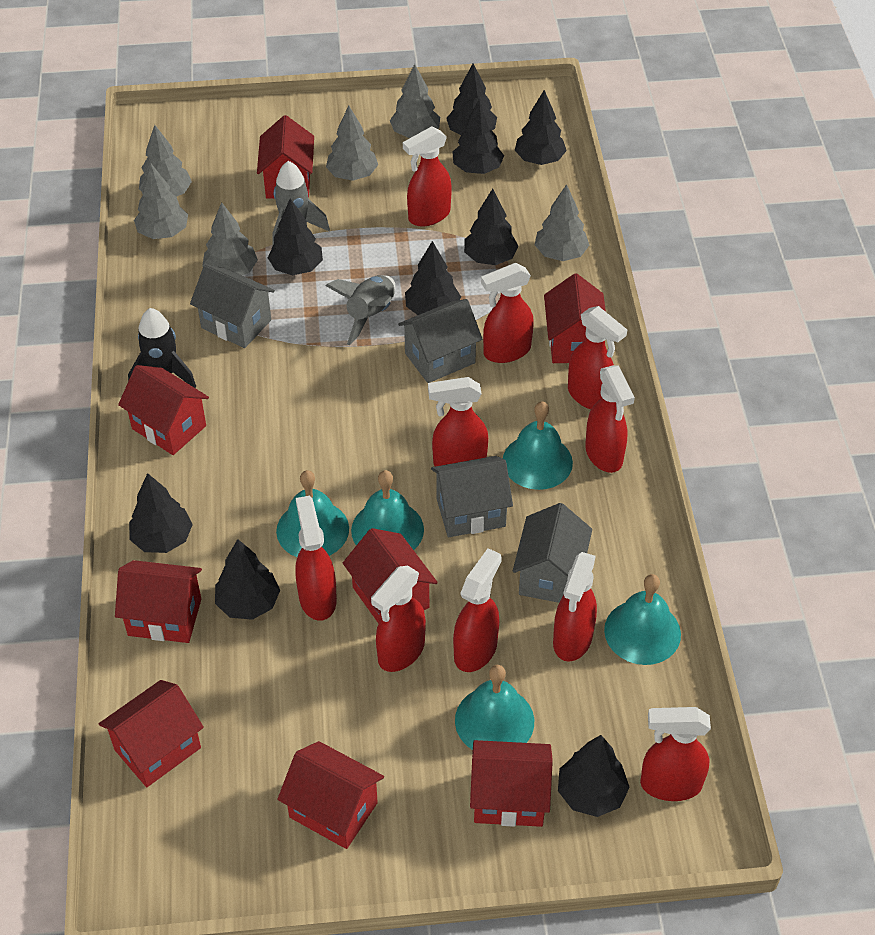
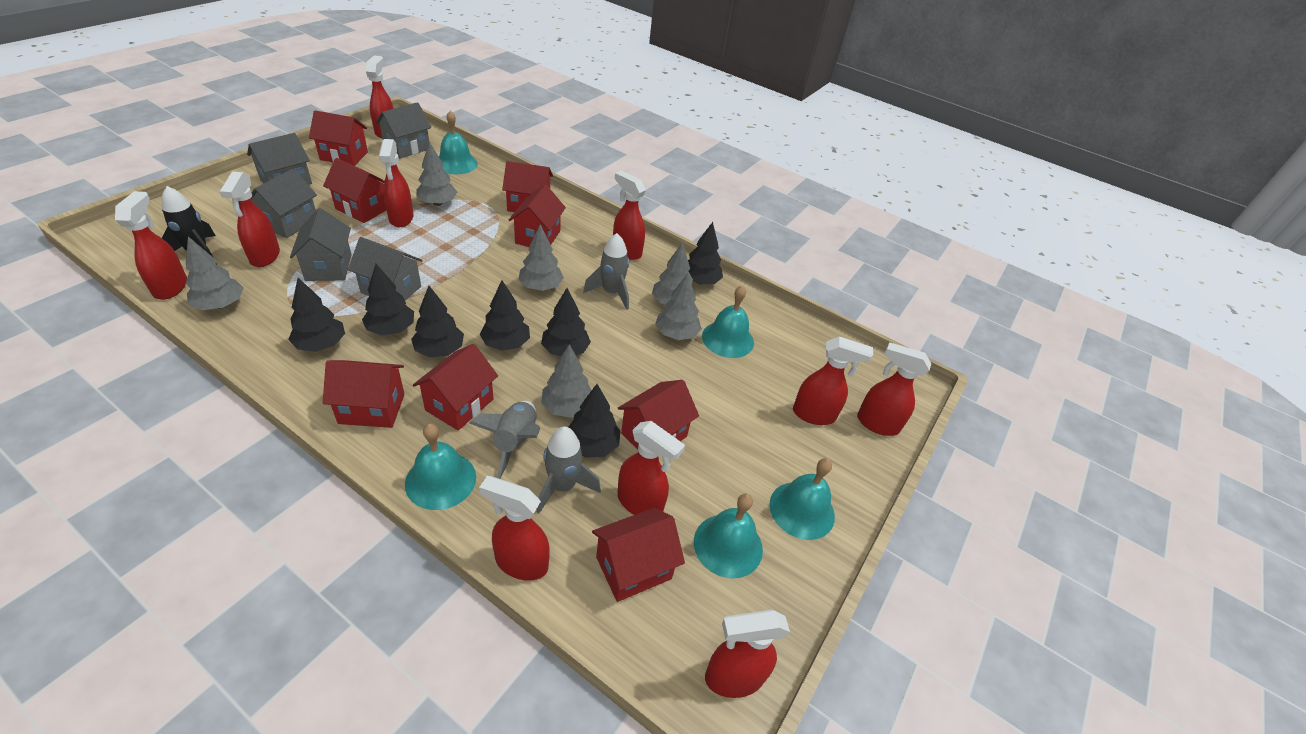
black tree: [129,473,193,553] [215,539,280,620] [268,198,323,275] [405,241,461,315] [446,63,497,135] [452,99,504,174] [464,189,519,265] [515,90,567,165] [558,735,630,817] = 9 -> [288,278,345,352] [362,264,414,336] [411,286,464,358] [480,280,530,351] [541,288,591,356] [568,384,621,458] [688,222,723,285] = 7
grey house: [190,264,275,348] [398,299,483,383] [431,456,513,537] [513,503,592,603] = 4 -> [247,133,312,185] [250,169,317,238] [290,208,351,281] [348,237,423,301] [375,102,431,159] = 5
grey rocket: [273,161,330,245] [326,275,395,345] = 2 -> [469,401,540,479] [536,427,601,514] [583,233,629,310] = 3

